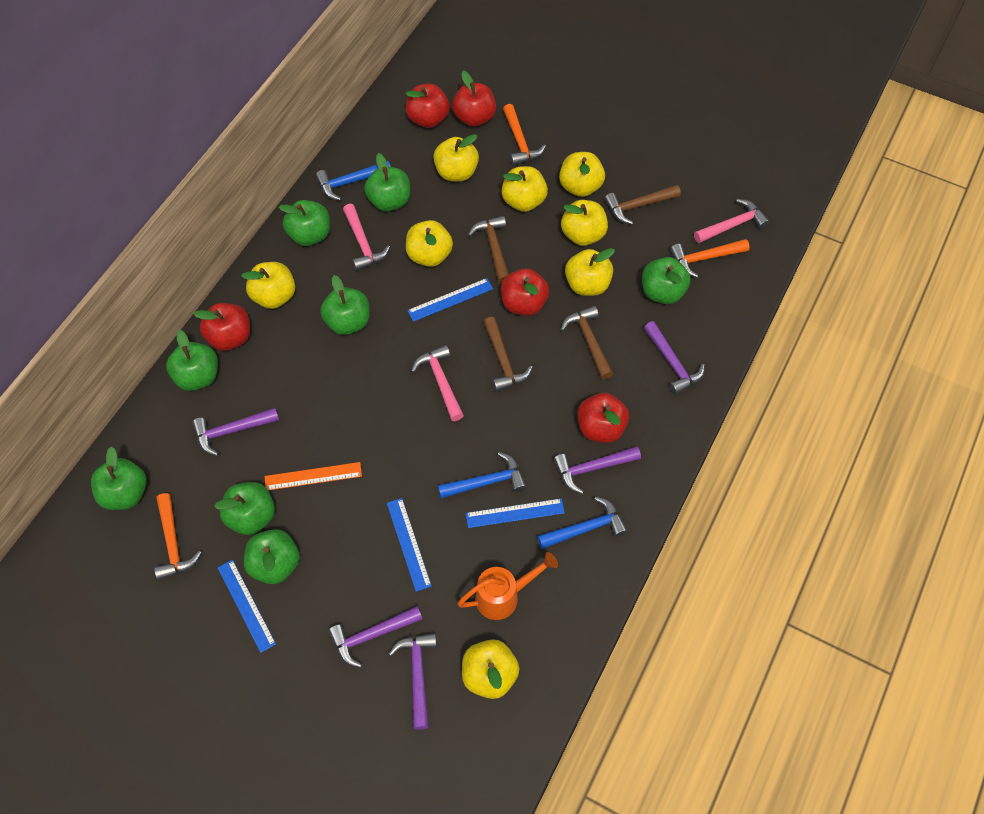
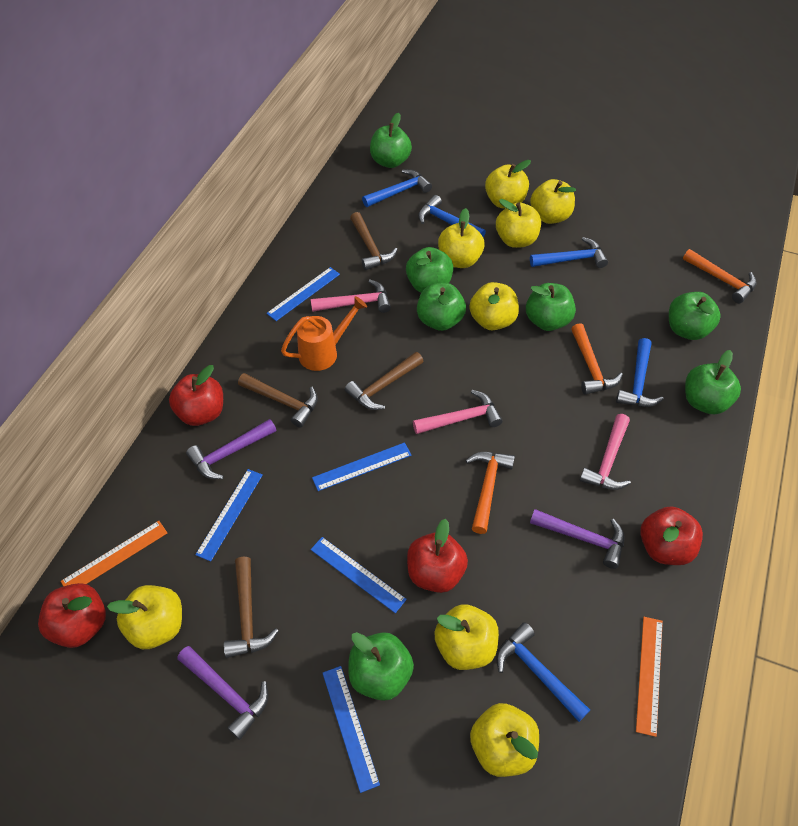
blue hammer: [316,161,391,201] [438,452,526,499] [537,496,628,549] = 3 -> [362,169,432,207] [418,195,486,238] [496,622,590,722] [530,237,608,268] [616,338,664,407] = 5
blue ruler: [218,560,276,653] [387,498,432,592] [407,278,493,322] [466,498,565,528] = 4 -> [195,469,263,562] [266,267,340,321] [311,537,407,613] [312,442,411,491] [323,666,380,793] = 5
green apple: [91,447,147,510] [166,330,218,391] [214,482,275,535] [244,529,300,584] [279,200,330,246] [320,275,369,335] [364,153,410,211] [642,257,691,304] = 8 -> [348,632,414,701] [370,113,412,168] [406,247,453,293] [417,283,466,331] [526,283,576,331] [669,292,721,340] [685,350,741,414] = 7
orange ruler: [265,462,362,490] = 1 -> [61,521,167,586] [636,617,663,737] = 2
purple hammer: [192,408,279,456] [328,606,422,668] [388,633,437,730] [553,446,641,494] [644,321,705,395] = 5 -> [177,646,269,740] [186,419,276,479] [530,509,624,569] = 3
red apple: [194,303,250,351] [406,84,450,128] [452,71,496,127] [501,268,549,316] [577,393,629,443] = 5 -> [38,583,106,648] [169,365,223,426] [407,519,468,593] [640,506,703,565] = 4

